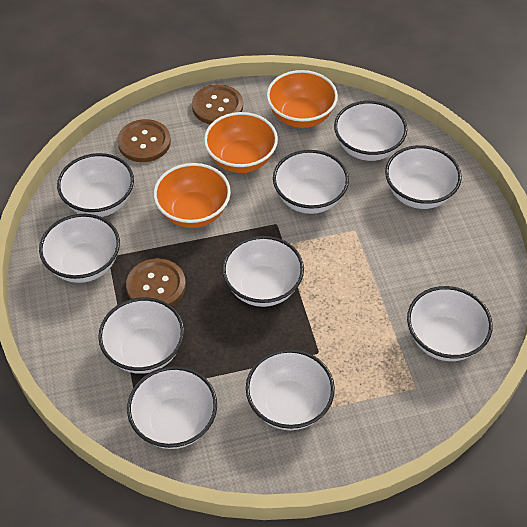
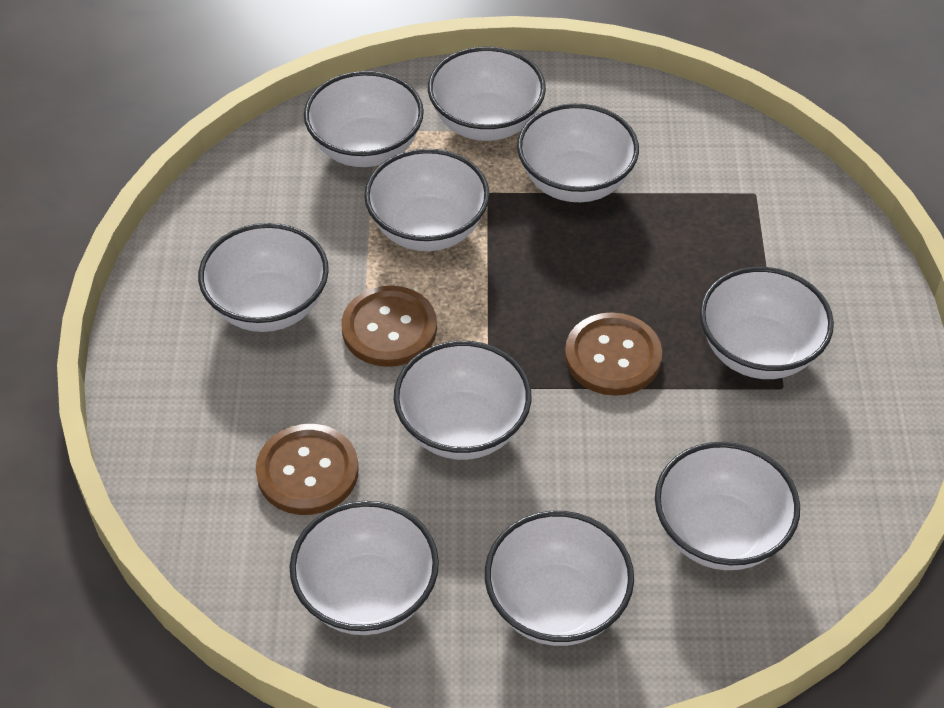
orange bowl: [154,163,231,228] [204,112,278,173] [267,70,338,128] = 3 -> none = 0

